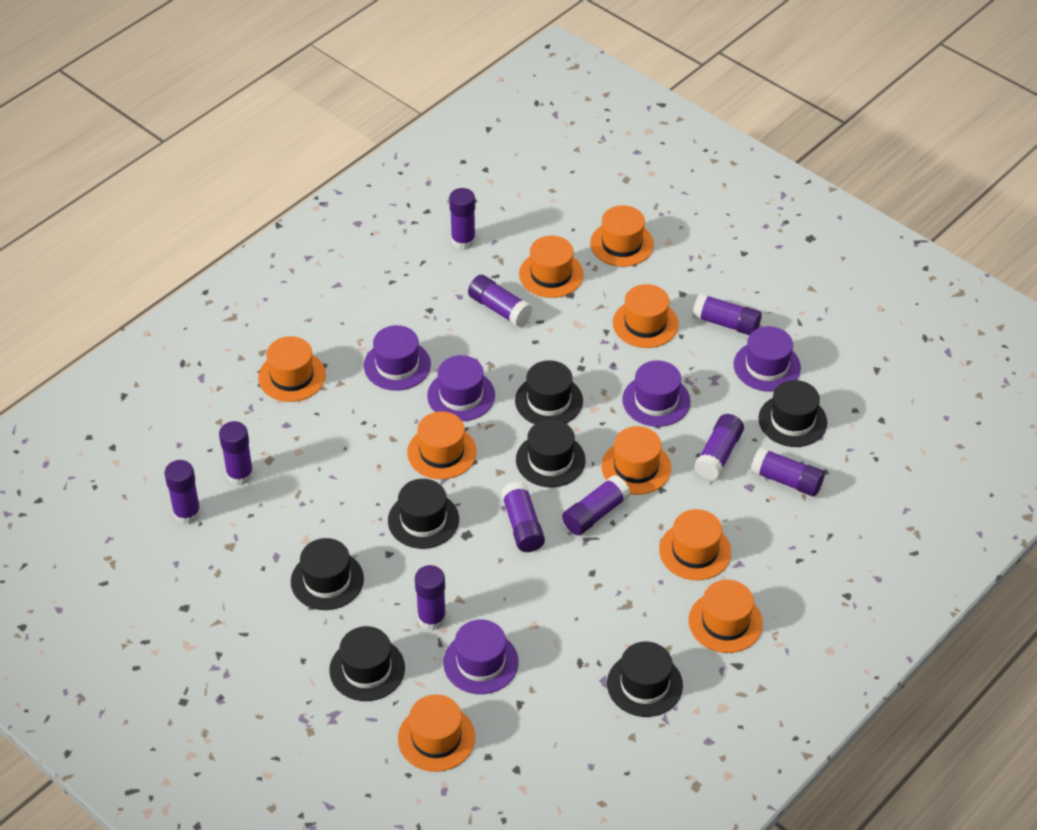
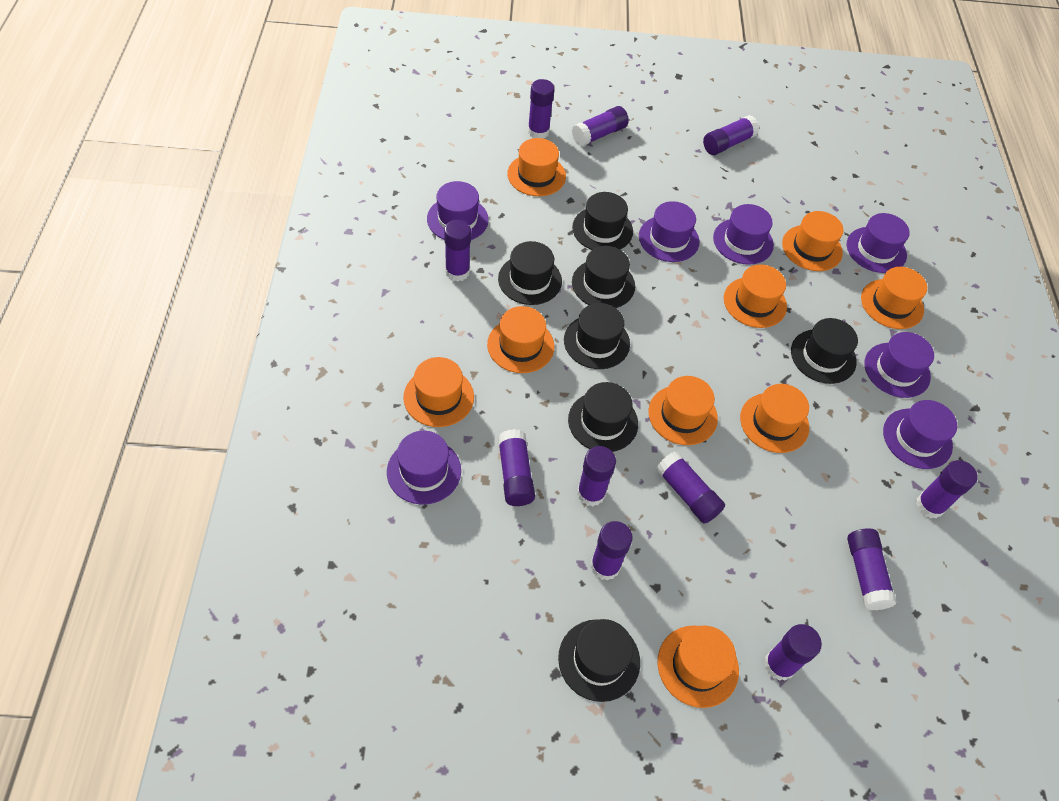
purple glue stick: [164,460,201,524] [219,421,254,485] [415,565,446,630] [449,188,476,250] [468,275,532,327] [501,481,545,552] [562,475,630,535] [692,293,762,335] [694,414,744,480] [751,447,825,496] = 10 -> [444,220,471,282] [498,429,535,506] [528,79,555,138] [572,106,629,146] [577,446,616,506] [591,521,633,581] [656,451,725,524] [703,115,759,155] [764,624,822,681] [847,528,897,610] [916,460,978,518] = 11
purple hat: [364,325,431,391] [427,355,495,421] [443,620,519,694] [622,360,690,427] [734,326,801,391] = 5 -> [387,431,461,505] [427,181,489,240] [639,201,699,262] [713,204,774,265] [847,213,910,273] [864,332,934,398] [883,400,957,469] = 7

